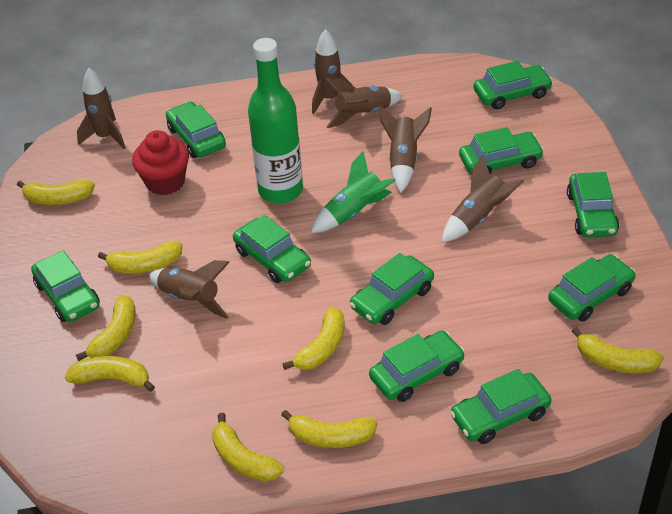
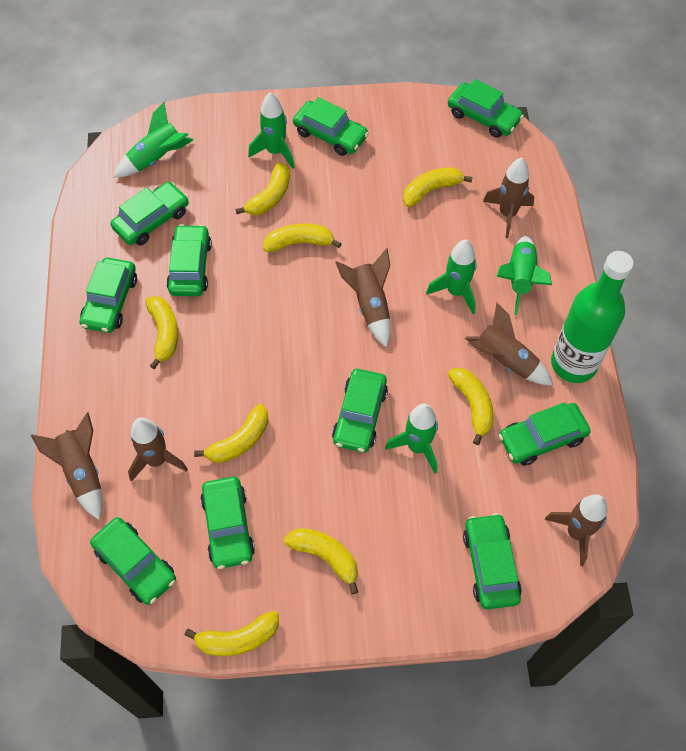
green rocket: [311,151,396,233] = 1 -> [114,102,193,177] [248,92,295,169] [385,403,438,474] [426,240,477,314] [496,236,552,315] = 5
red cupcake: [132,130,189,195] = 1 -> none = 0

